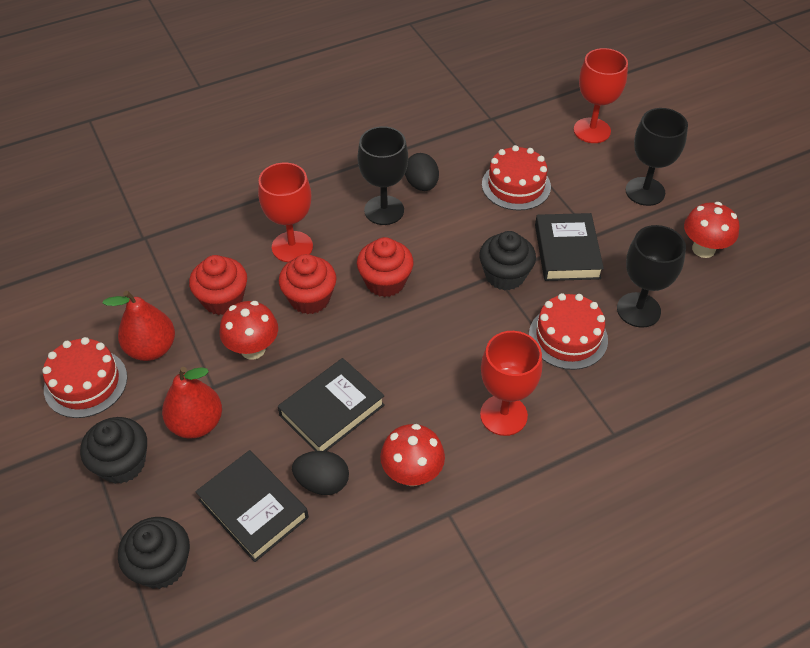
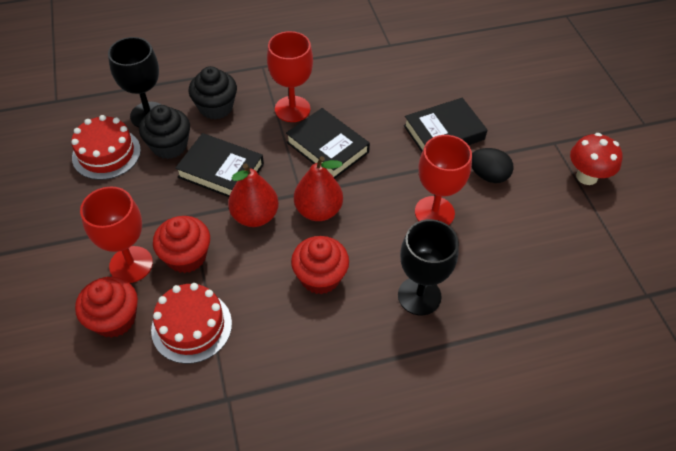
black cupcake: [80,417,147,484] [118,517,190,589] [479,231,536,291] = 3 -> [139,105,190,159] [189,66,237,120] = 2
black egg: [292,451,349,495] [405,153,439,191] = 2 -> [472,148,514,183] = 1
black goblet: [358,126,408,225] [617,225,686,328] [626,108,688,206] = 3 -> [108,37,162,127] [398,219,459,315] = 2
red cake: [42,337,127,418] [482,145,551,211] [529,293,608,370] = 3 -> [71,115,141,180] [151,283,232,364] = 2
red mushroom: [220,301,278,360] [380,424,445,486] [684,202,740,258] = 3 -> [570,133,623,185] = 1

